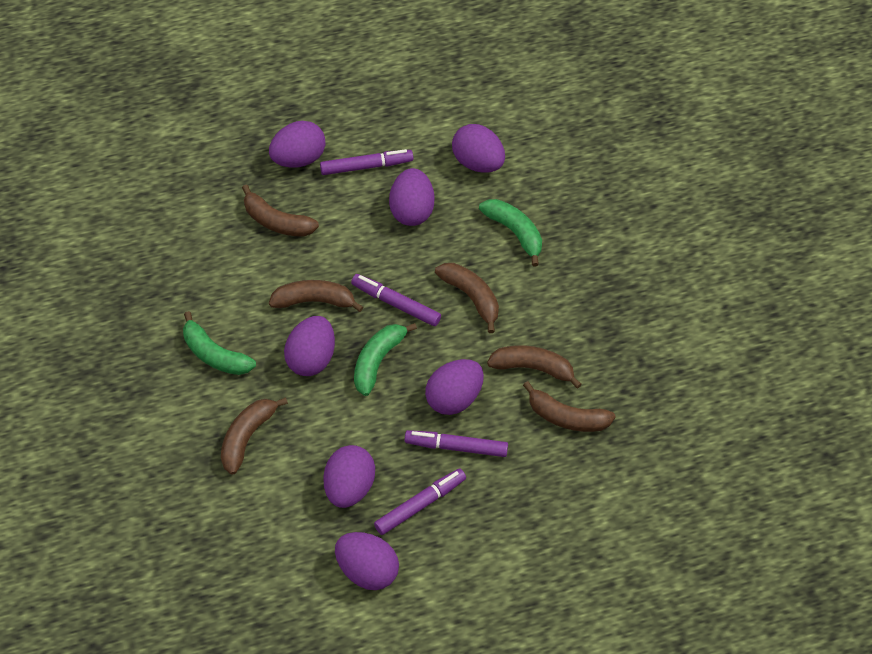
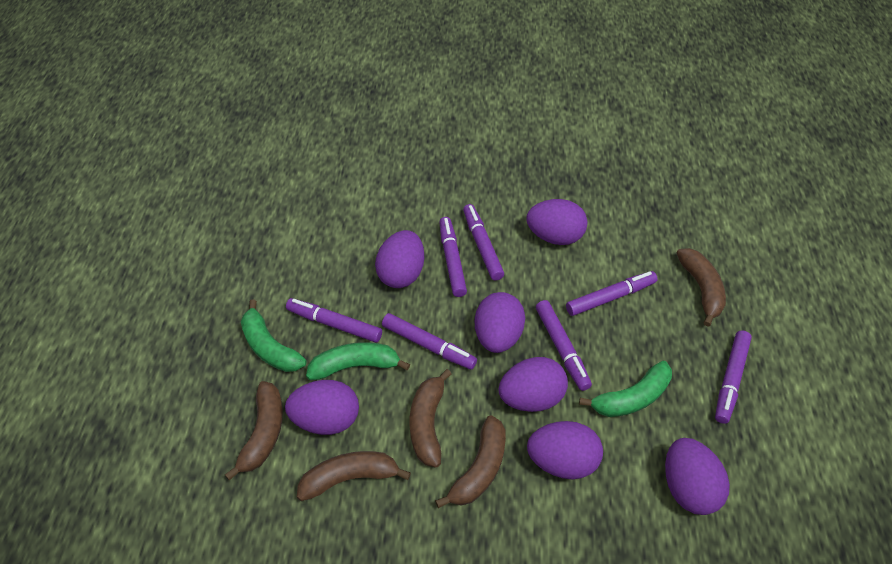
brown banana: [221,397,288,475] [242,184,319,237] [269,280,363,312] [435,263,499,333] [487,345,582,389] [523,381,615,432] = 6 -> [225,381,283,480] [297,451,411,501] [410,369,452,468] [435,415,506,508] [676,248,726,327] = 5
purple marker: [320,149,413,175] [351,274,441,326] [374,468,466,535] [404,430,508,457] = 4 -> [286,298,382,343] [382,313,477,370] [439,217,467,297] [463,204,504,281] [536,300,592,391] [566,271,657,316] [715,331,752,424] = 7

